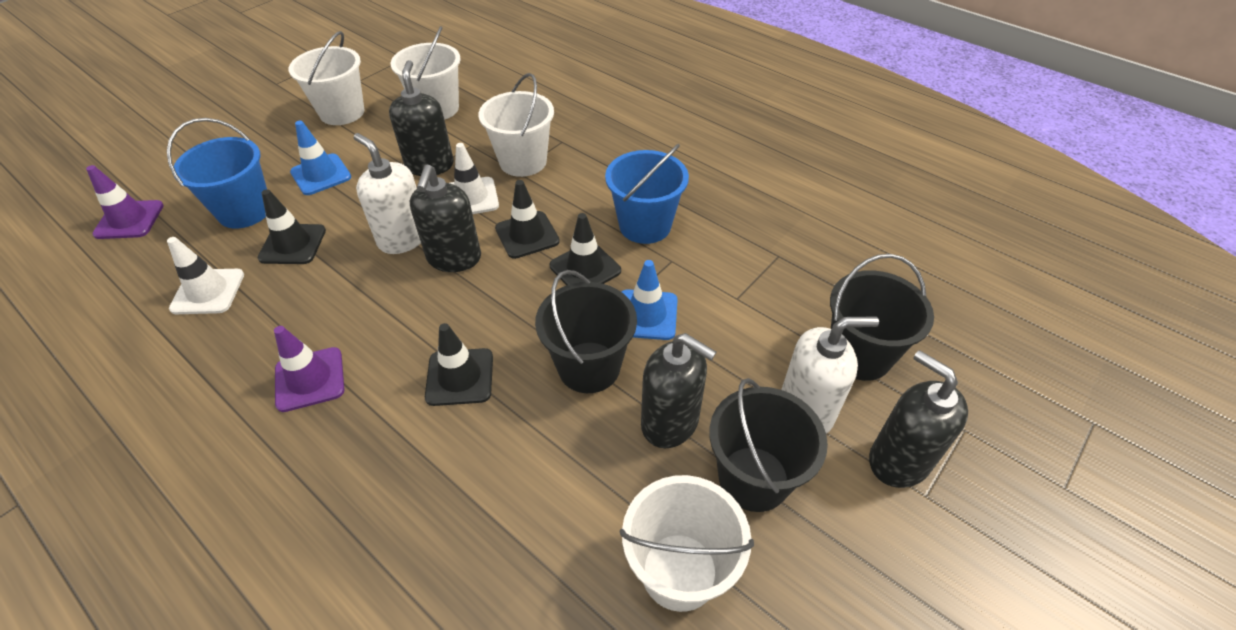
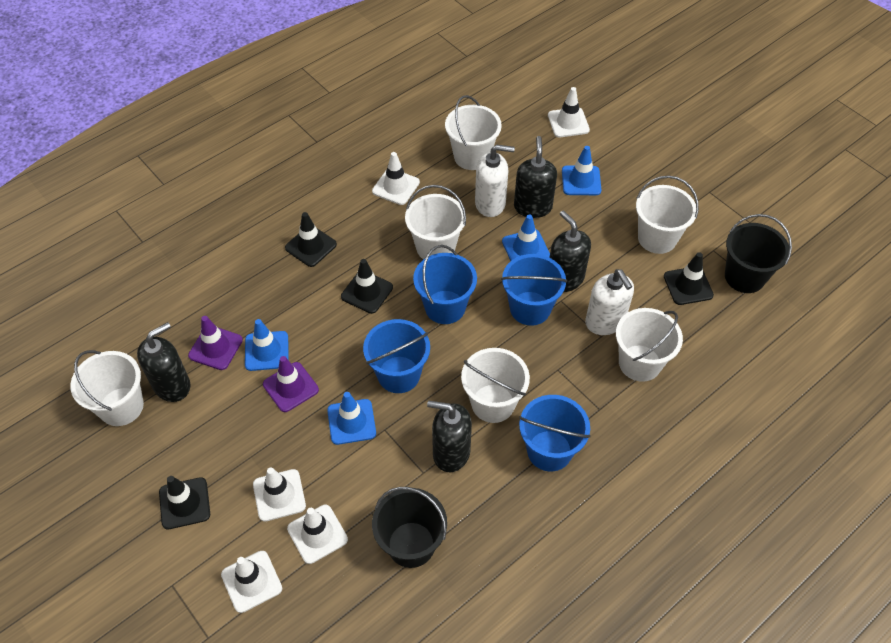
black bucket: [535,270,637,393] [709,378,828,512] [830,254,934,381] = 3 -> [372,487,447,568] [725,214,792,293] = 2
blue bucket: [167,118,267,229] [605,144,689,244] = 2 -> [363,319,430,393] [413,245,477,324] [501,254,567,326] [519,395,591,471] = 4
blue traffic cone: [290,121,351,195] [622,260,678,340] = 2 -> [245,319,289,371] [327,392,376,445] [502,214,550,261] [562,146,601,195] = 4
white bucket: [289,31,365,125] [391,26,461,120] [479,73,554,177] [620,475,754,612] = 4 -> [70,350,144,426] [405,185,466,260] [445,95,502,170] [461,348,530,423] [616,308,683,382] [636,176,699,254] = 6
white traffic cone: [167,237,244,314] [450,143,499,214] = 2 -> [221,551,282,613] [253,467,306,522] [287,505,348,564] [372,152,420,205] [548,87,590,137] = 5

